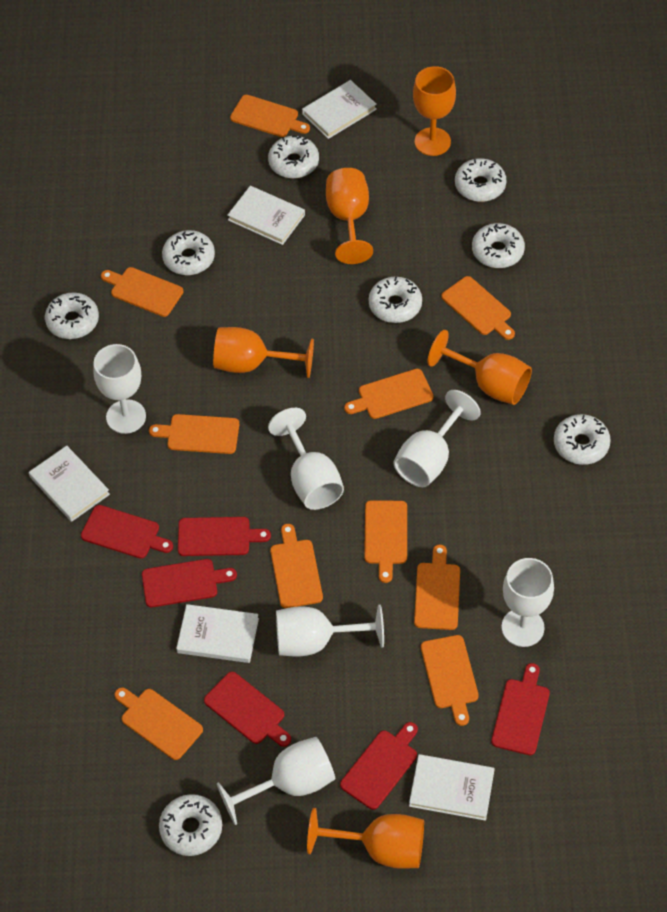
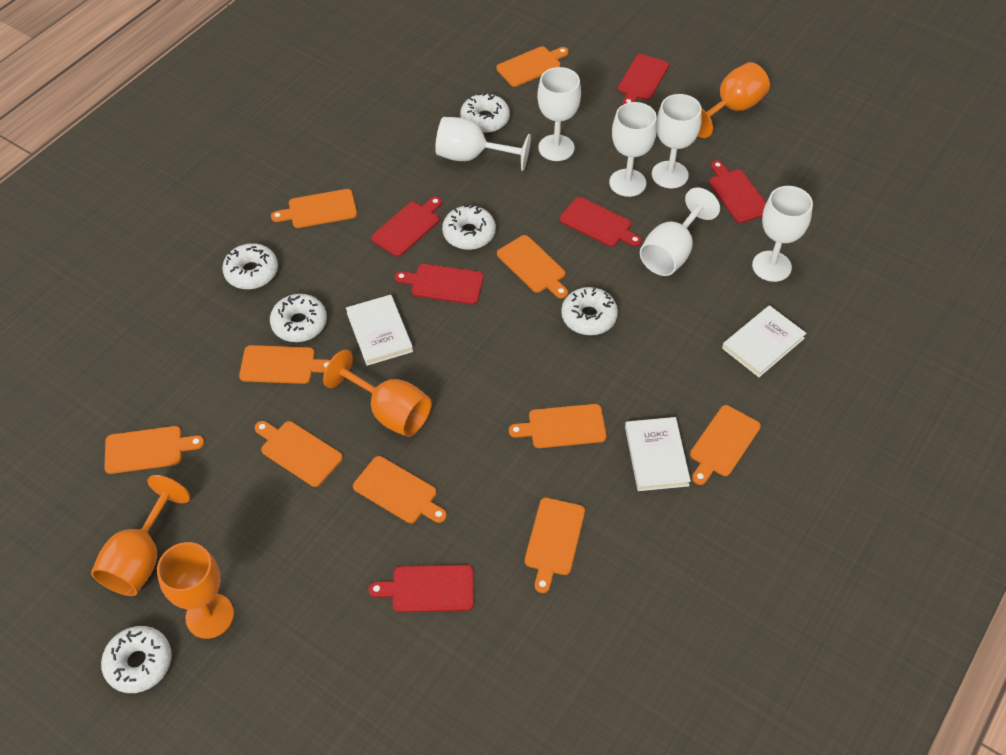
orange goblet: [213,327,314,378] [307,808,424,869] [326,168,373,264] [413,66,456,156] [428,330,532,405] = 5 -> [91,475,190,596] [157,542,234,639] [323,350,432,437] [698,62,770,138] = 4
white book: [29,446,110,522] [176,604,259,663] [227,186,305,245] [302,80,377,139] [409,754,495,821] = 5 -> [346,295,413,366] [625,417,691,491] [722,305,806,377] = 3
white donut: [45,293,99,339] [159,794,222,856] [162,230,215,275] [268,135,319,178] [369,277,422,323] [455,158,506,202] [472,223,525,268] [554,414,611,465] = 8 -> [101,626,172,693] [222,243,278,289] [270,294,327,342] [442,205,496,250] [460,92,510,133] [561,287,618,335] = 6

